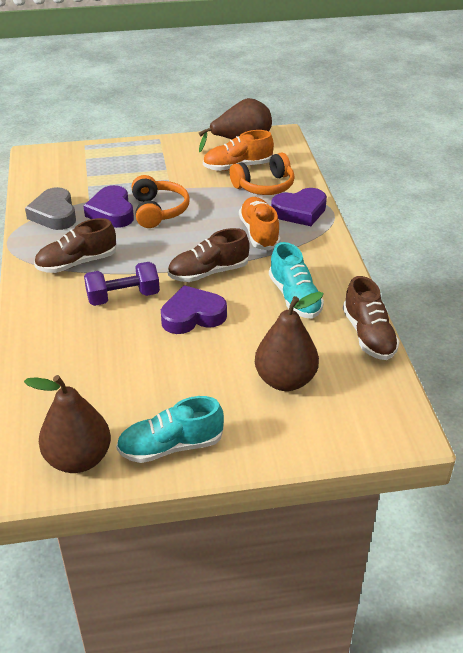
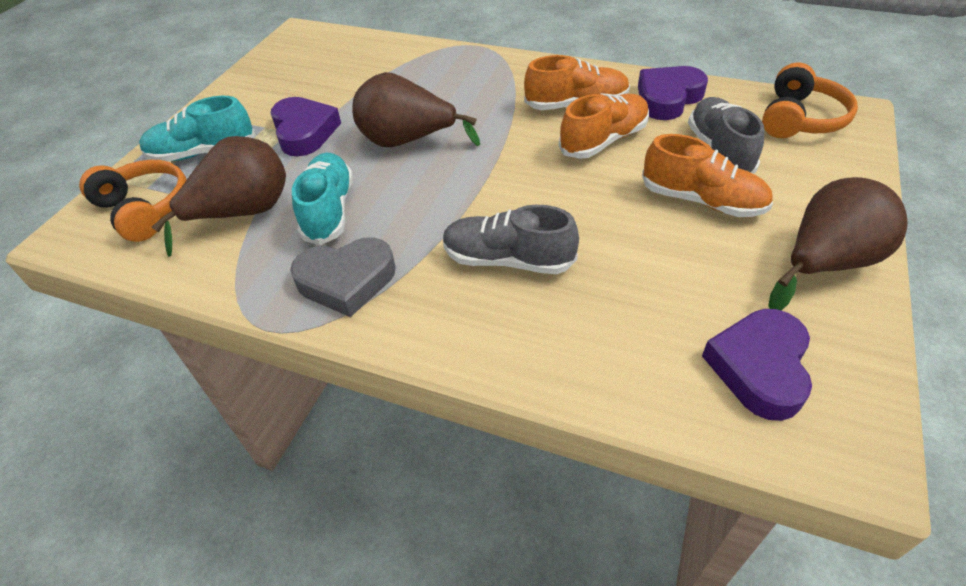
brown shoe: [34,218,116,273] [168,228,250,282] [343,276,400,360] = 3 -> none = 0
grey shoe: none = 0 -> [443,205,579,274] [688,97,764,174] = 2
orange shoe: [203,130,274,171] [239,197,281,250] = 2 -> [524,55,630,110] [559,93,649,159] [642,134,773,217] = 3
purple dumbbell: [84,262,160,306] = 1 -> none = 0

